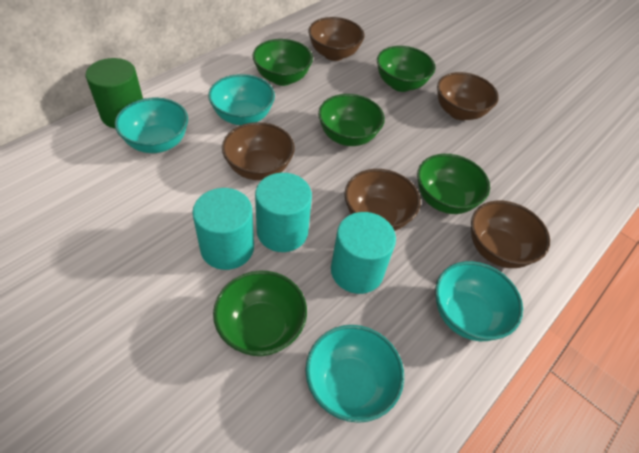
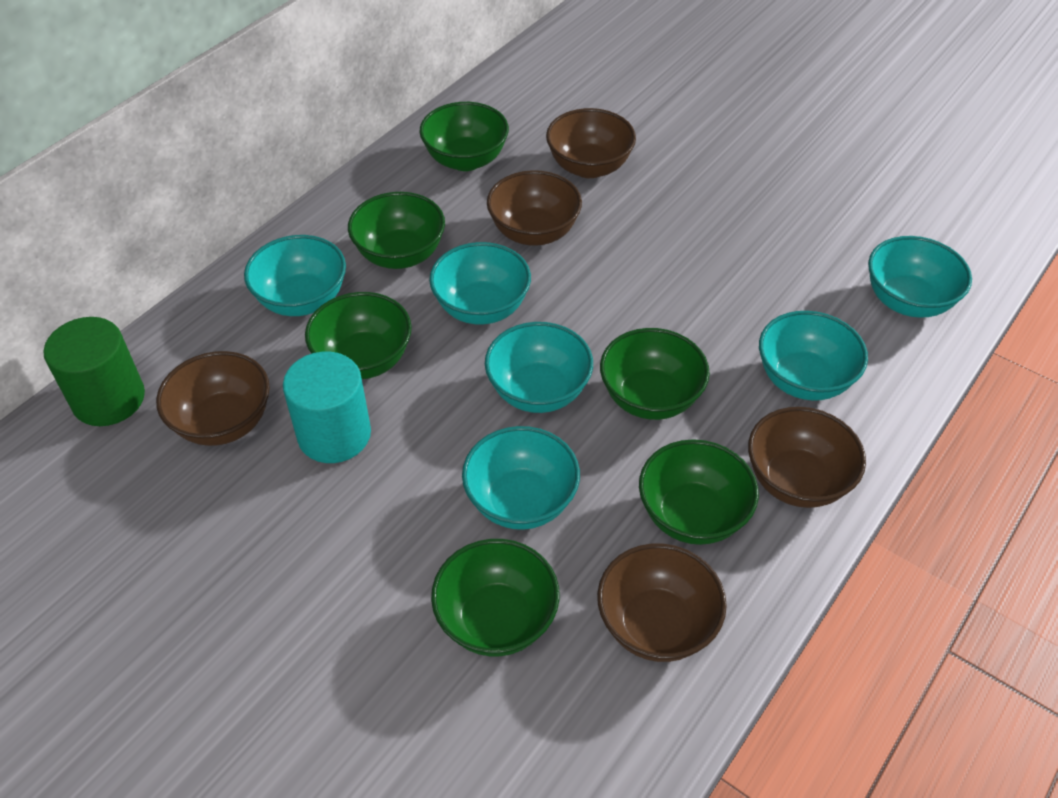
green bowl: [213,271,307,356] [252,39,313,86] [318,94,385,146] [377,46,435,92] [417,154,490,214] = 5 -> [305,292,412,379] [348,192,445,269] [419,102,509,171] [431,539,560,656] [600,328,710,420] [639,439,759,545] = 6
turquoise bowl: [115,98,188,153] [208,74,275,125] [305,325,404,423] [435,261,523,341] = 4 -> [244,235,346,316] [429,242,531,324] [462,426,580,530] [485,322,593,413] [759,311,868,401] [868,236,972,318] = 6
turquoise cylinder: [192,188,254,270] [255,173,312,252] [331,212,396,294] = 3 -> [283,352,371,463] = 1

